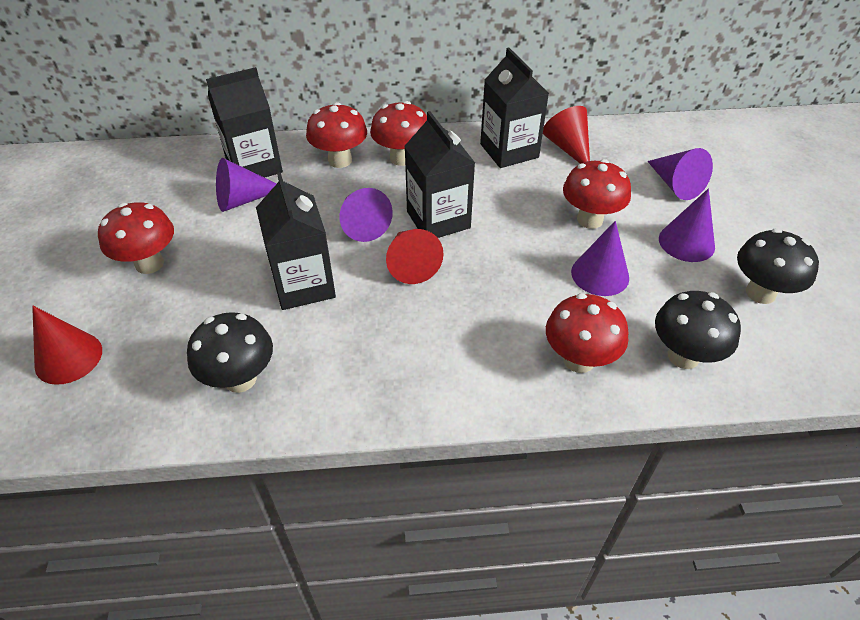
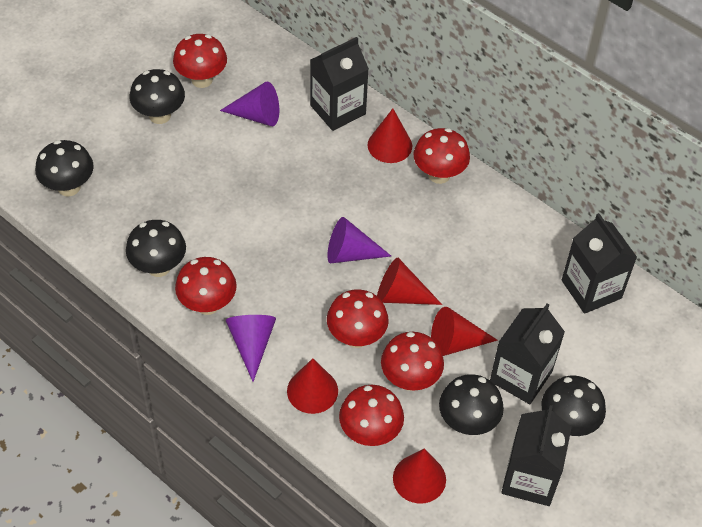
black mushroom: [187,312,273,393] [655,291,741,369] [737,228,819,304] = 3 -> [35,140,94,197] [126,220,186,277] [130,69,185,124] [439,374,504,435] [541,376,606,436] = 5
purple cone: [216,158,277,212] [340,188,393,242] [571,221,629,296] [647,148,713,200] [659,188,715,262] = 5 -> [220,82,279,126] [226,315,276,382] [327,217,391,264] = 3
red cone: [32,306,102,385] [386,229,444,284] [543,106,590,164] = 3 -> [287,358,338,414] [367,109,412,163] [377,258,442,305] [393,449,446,504] [431,307,498,356] = 5
red mushroom: [98,202,174,274] [306,102,367,168] [370,101,427,166] [546,293,628,373] [563,159,631,229] = 5 -> [173,34,227,88] [175,257,237,315] [327,289,389,348] [339,385,404,446] [381,332,444,391] [414,128,470,184] = 6

